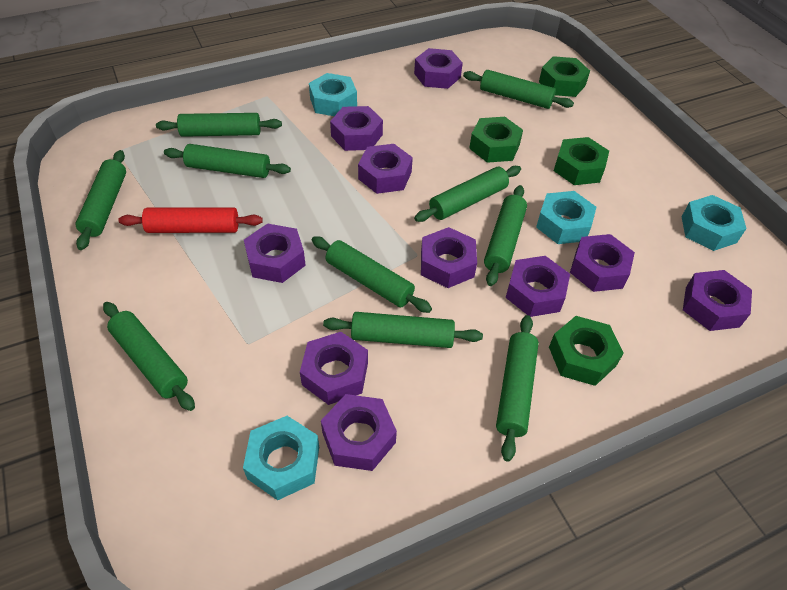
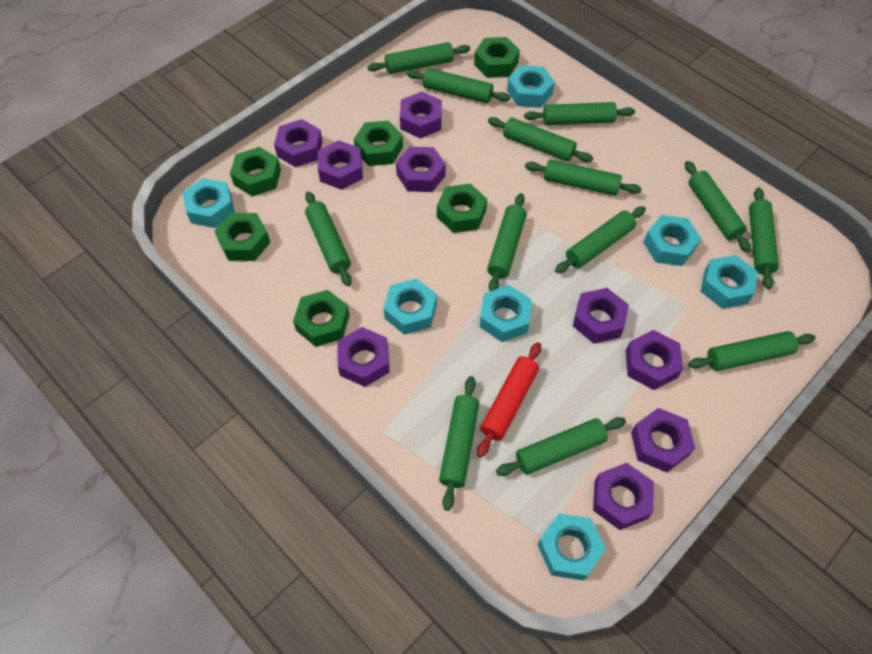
green nut: [469,117,523,163] [539,56,590,97] [549,316,624,386] [554,137,609,185] = 4 -> [215,213,270,261] [230,147,281,197] [293,290,350,347] [354,121,403,166] [437,184,487,233] [474,37,520,78] = 6
green rolling pin: [75,150,126,250] [103,302,195,411] [156,113,282,137] [164,144,291,178] [312,236,432,313] [323,312,483,348] [414,166,521,222] [463,70,574,109] [484,185,527,286] [496,315,539,462] = 10 -> [305,191,352,286] [367,42,470,74] [407,68,511,103] [439,376,479,511] [487,193,527,291] [488,117,593,162] [496,417,626,476] [524,102,635,125] [525,159,642,196] [555,206,646,273] [685,161,751,253] [689,331,815,371] [749,188,779,289] = 13
purple nut: [244,223,306,283] [300,332,368,405] [321,394,397,471] [330,106,383,151] [358,144,413,194] [414,48,463,89] [421,227,477,288] [506,256,570,317] [570,234,635,292] [683,270,752,331] = 10 -> [274,119,323,167] [318,140,363,190] [337,327,389,387] [396,147,446,192] [400,92,442,139] [573,288,629,344] [593,463,654,530] [626,330,683,390] [631,408,695,472] = 9
turquoise nut: [243,416,319,500] [309,73,357,116] [536,191,596,244] [682,195,746,251] = 4 -> [183,178,235,228] [383,278,437,335] [480,285,532,342] [507,65,555,108] [537,514,606,581] [643,215,701,266] [700,255,758,309] = 7

